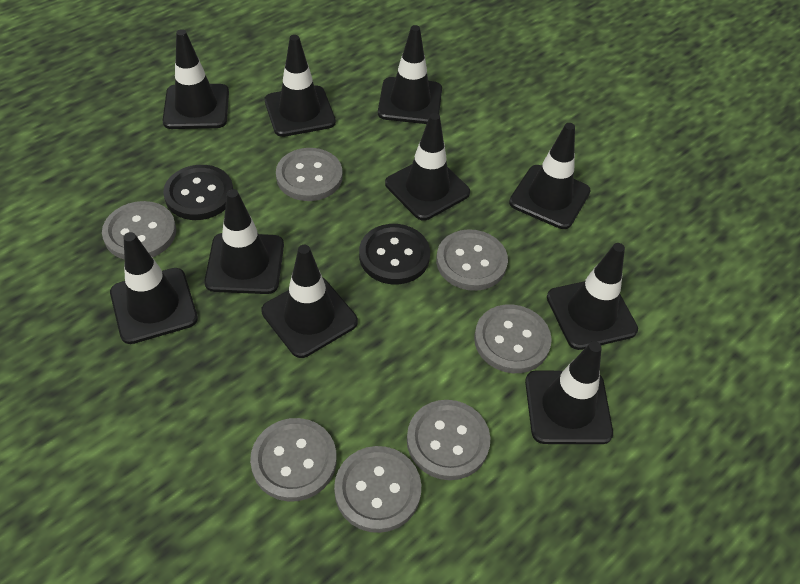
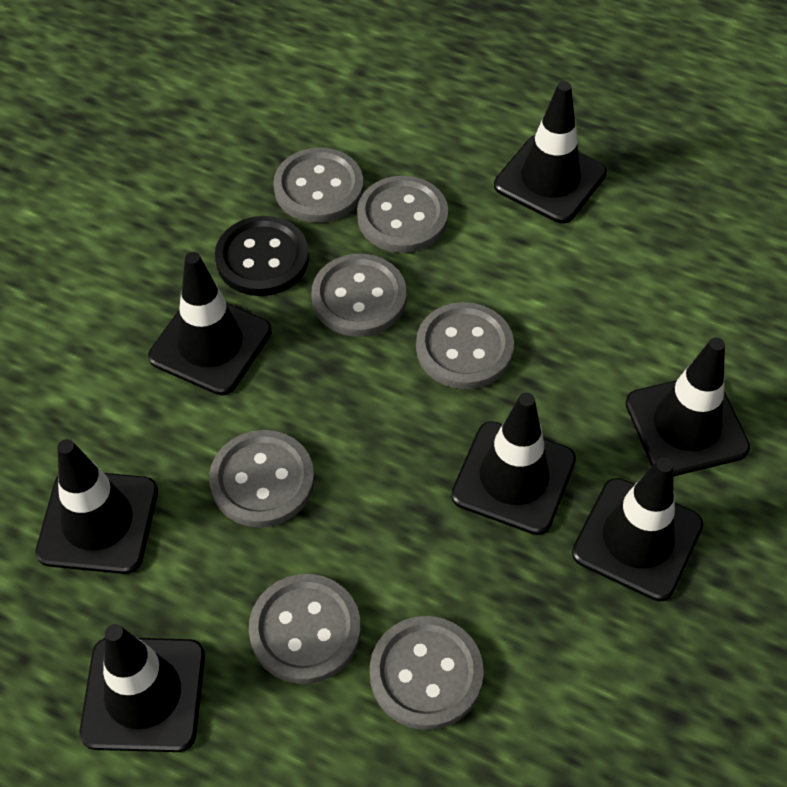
black button: [163,165,233,220] [359,224,430,284] = 2 -> [215,216,309,296] = 1
black traffic cone: [110,232,198,344] [162,29,229,129] [204,189,284,294] [261,245,358,358] [265,35,336,137] [378,25,442,124] [385,113,470,220] [509,123,591,229] [525,341,613,444] [547,243,638,350] = 10 -> [35,439,158,574] [79,624,205,752] [148,252,272,395] [451,393,576,535] [494,81,607,223] [572,458,703,601] [625,337,750,477] = 7

